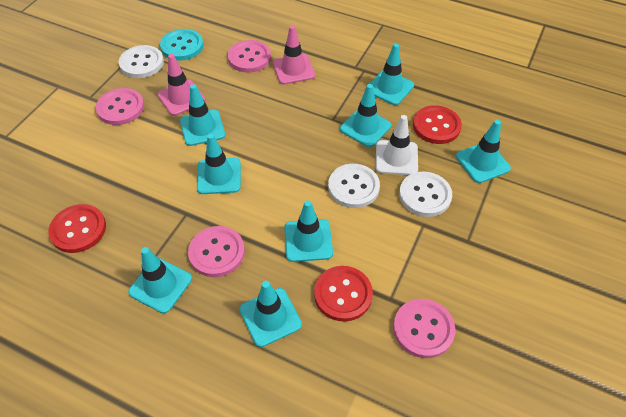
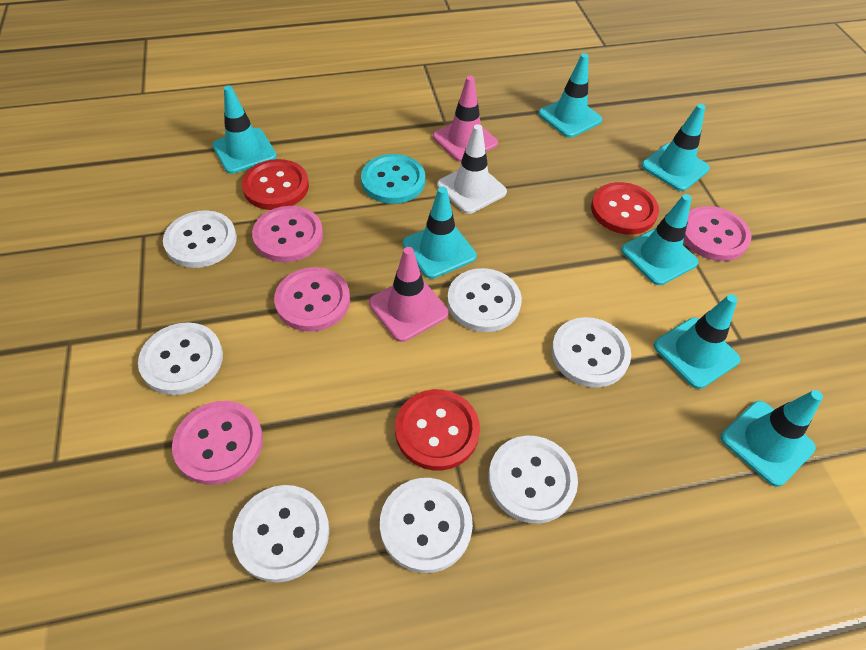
turquoise traffic cone: [128,247,192,314] [180,84,225,146] [197,134,241,194] [240,281,302,347] [284,200,333,262] [340,84,391,147] [370,44,414,105] [456,120,511,183] = 8 -> [212,86,277,174] [403,187,477,279] [538,53,602,138] [621,194,698,285] [641,104,710,191] [654,294,740,389] [721,390,823,487] = 7
white button: [119,45,164,78] [328,164,380,208] [399,171,452,217] = 3 -> [138,322,223,395] [163,210,237,268] [233,485,329,583] [380,478,473,573] [447,268,522,332] [488,436,578,524] [551,317,631,388] = 7

